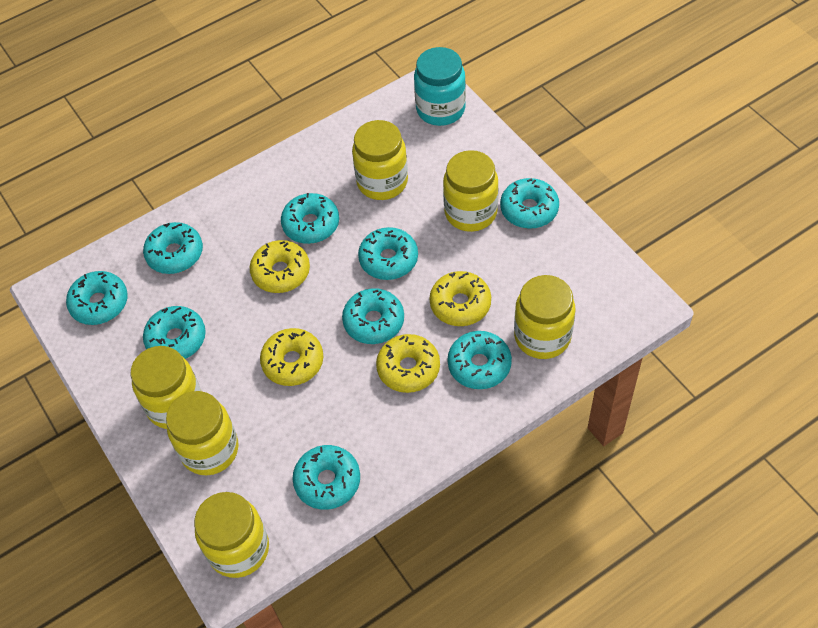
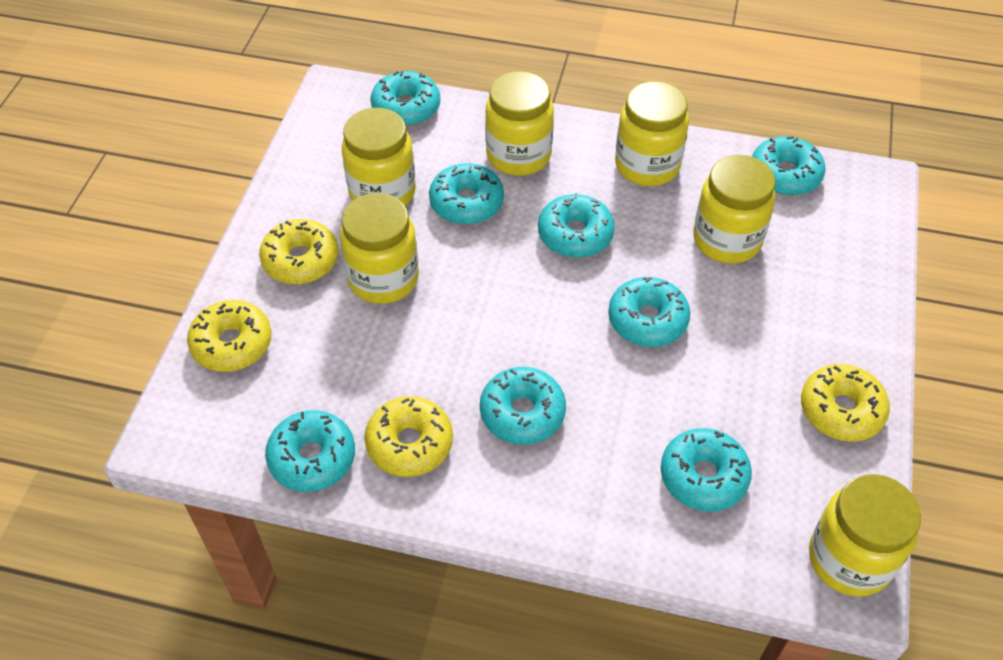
turquoise donut: [66,271,128,325] [143,222,203,274] [143,306,206,359] [281,193,339,244] [292,445,360,510] [342,288,404,344] [358,227,418,280] [447,331,512,389] [500,178,559,229] = 9 -> [265,410,355,492] [370,71,440,126] [429,163,504,225] [480,367,566,445] [538,193,615,258] [608,277,690,347] [661,428,752,511] [752,136,826,196] = 8
turquoise jar: [414,47,466,126] = 1 -> none = 0

